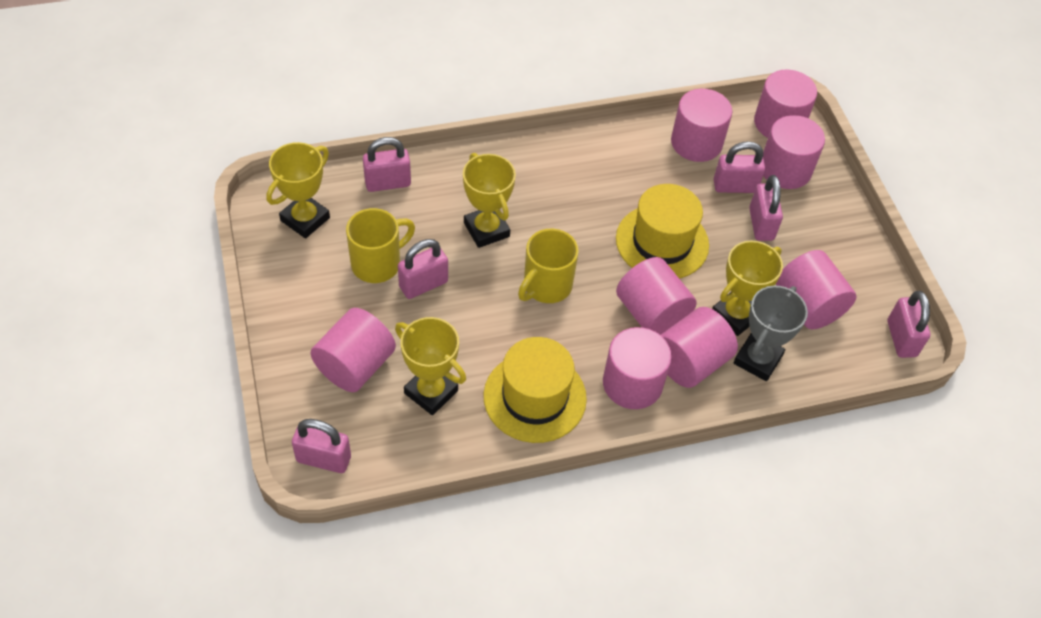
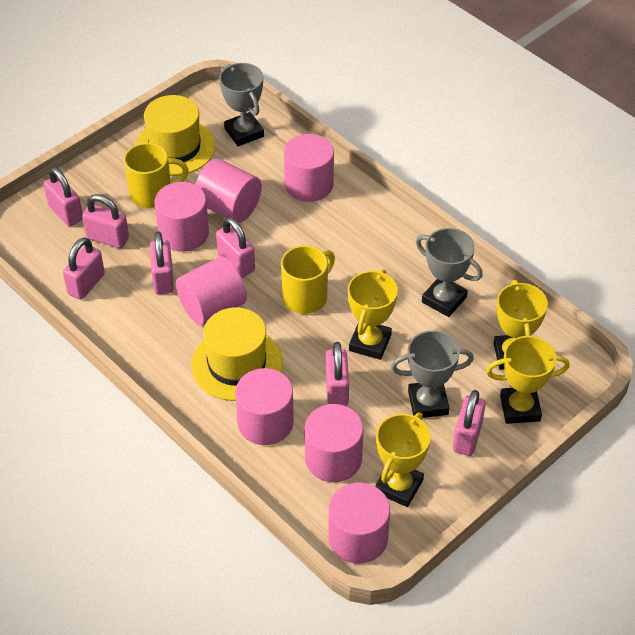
grey trophy: [734,286,808,381] = 1 -> [219,63,264,146] [391,330,474,418] [416,228,483,317] = 3
pink cylinder: [311,308,396,392] [603,327,672,409] [616,257,696,335] [661,307,738,388] [671,89,732,162] [754,70,817,138] [763,115,825,189] [776,250,857,330] = 8 -> [154,182,209,252] [176,256,247,326] [195,159,262,223] [235,368,294,445] [284,134,334,202] [304,404,364,482] [328,483,390,564] = 7
pink padlock: [292,419,351,473] [363,137,411,192] [398,239,448,299] [714,141,765,193] [749,175,783,241] [887,291,930,358] = 6 -> [44,167,83,226] [63,237,105,300] [82,194,129,248] [150,231,174,294] [216,217,255,278] [325,342,349,406] [453,390,486,456] = 7

